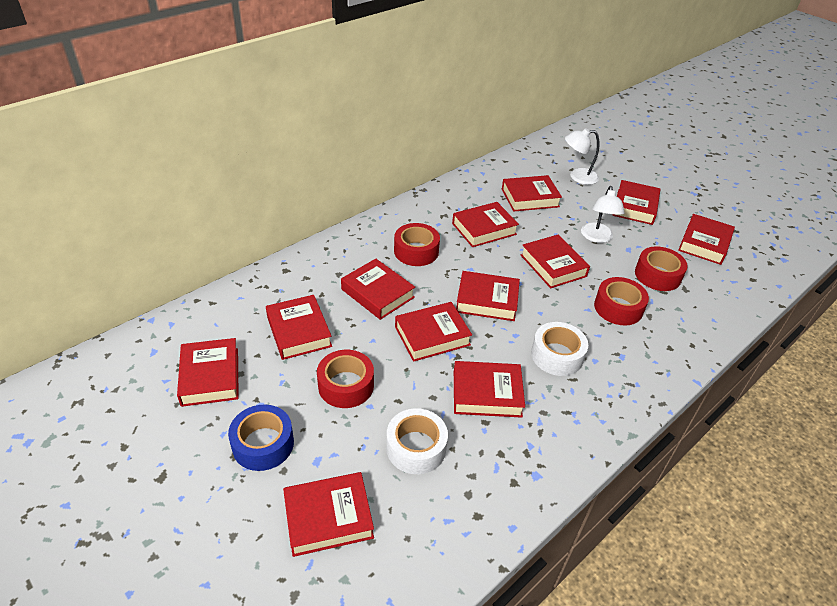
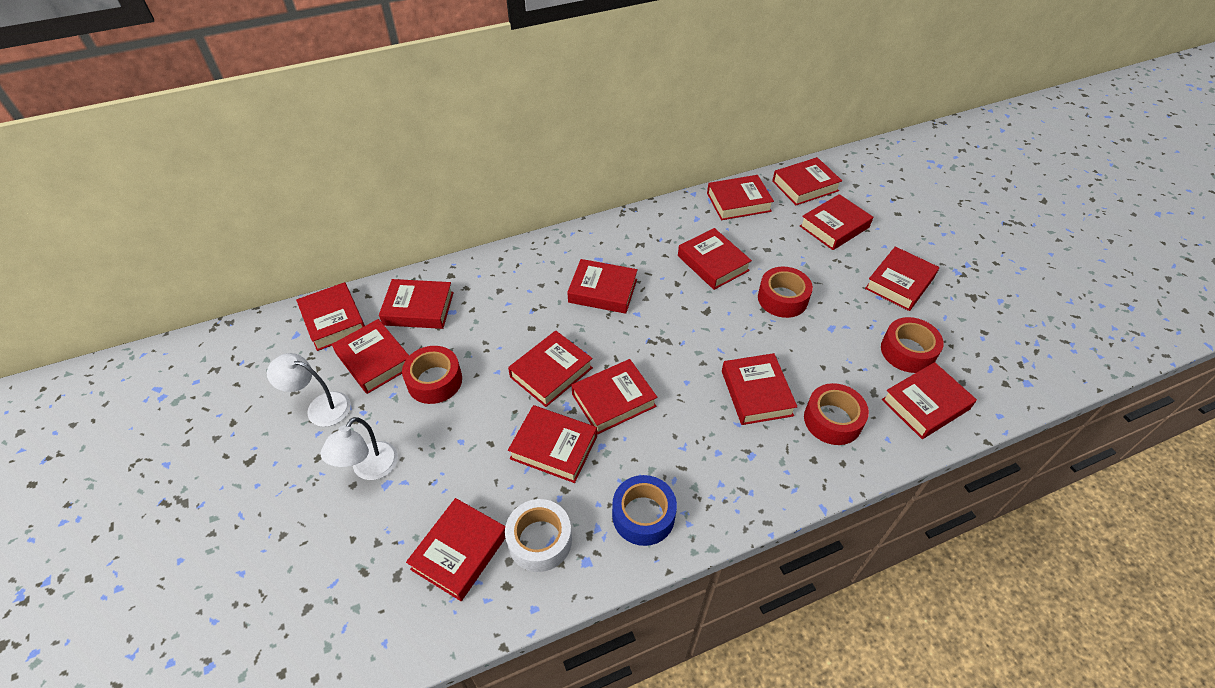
red book: [177,338,239,407] [266,295,332,360] [283,472,374,557] [341,259,415,320] [395,302,472,362] [452,202,519,247] [454,361,525,418] [456,271,520,321] [502,175,562,212] [521,234,590,288] [613,180,660,225] [678,214,735,265] = 12 -> [296,282,365,351] [332,319,409,394] [379,279,454,329] [406,498,505,601] [508,331,593,407] [508,405,597,483] [567,259,638,314] [571,359,657,434] [678,228,752,290] [707,175,774,220] [722,353,797,425] [772,157,842,205] [800,194,873,250] [865,246,939,311] [882,362,977,439] = 15
white tape: [386,408,448,474] [531,322,588,376] = 2 -> [505,499,572,572] = 1

